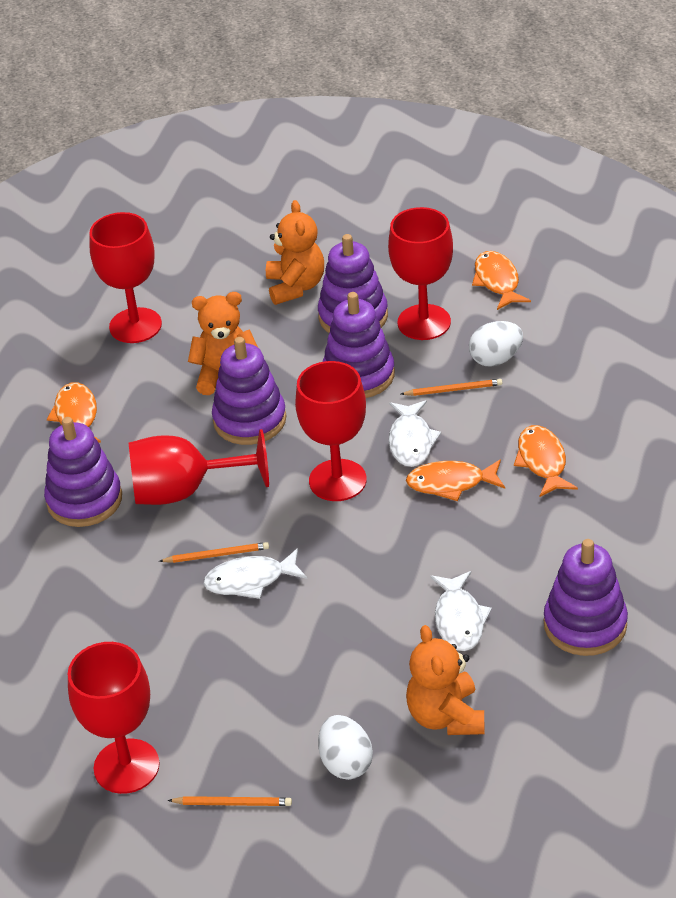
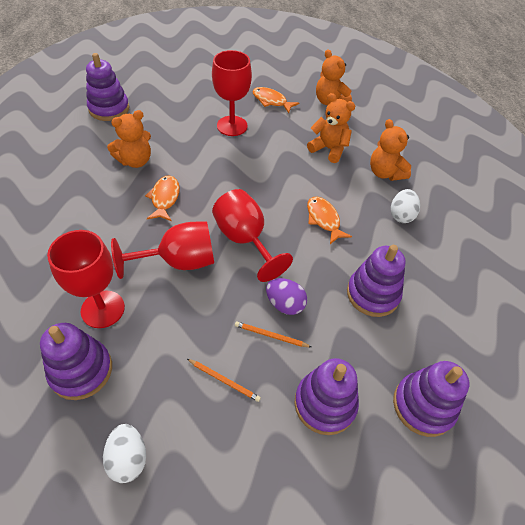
orange fish: [47,382,101,443] [406,459,505,501] [472,251,531,310] [514,425,578,497] = 4 -> [145,175,180,221] [252,87,299,113] [307,197,352,244] = 3
orange pencil: [159,542,269,563] [168,796,292,806] [401,379,502,396] = 3 -> [187,359,261,402] [235,321,311,347] = 2
orange teddy bear: [188,292,258,395] [266,200,324,305] [406,625,484,735] = 3 -> [107,110,151,168] [307,93,355,163] [316,49,352,105] [370,119,411,181] = 4
purple egg: none = 0 -> [266,278,307,315] = 1
red goblet: [68,642,160,794] [89,212,162,343] [129,429,269,505] [295,361,367,501] [388,207,453,340] = 5 -> [47,230,125,328] [111,221,214,279] [212,50,252,136] [212,189,293,282] = 4
white fish: [203,548,307,599] [389,400,441,467] [430,571,492,651] = 3 -> none = 0

